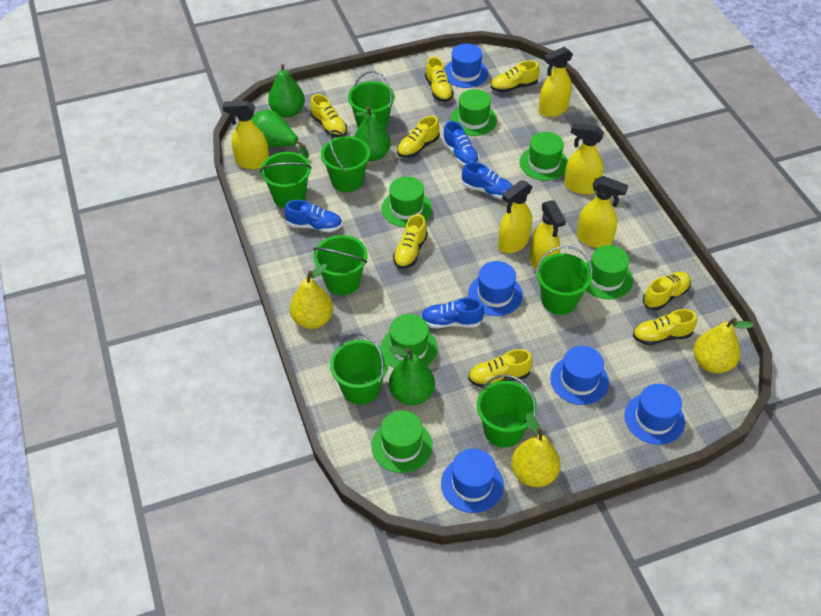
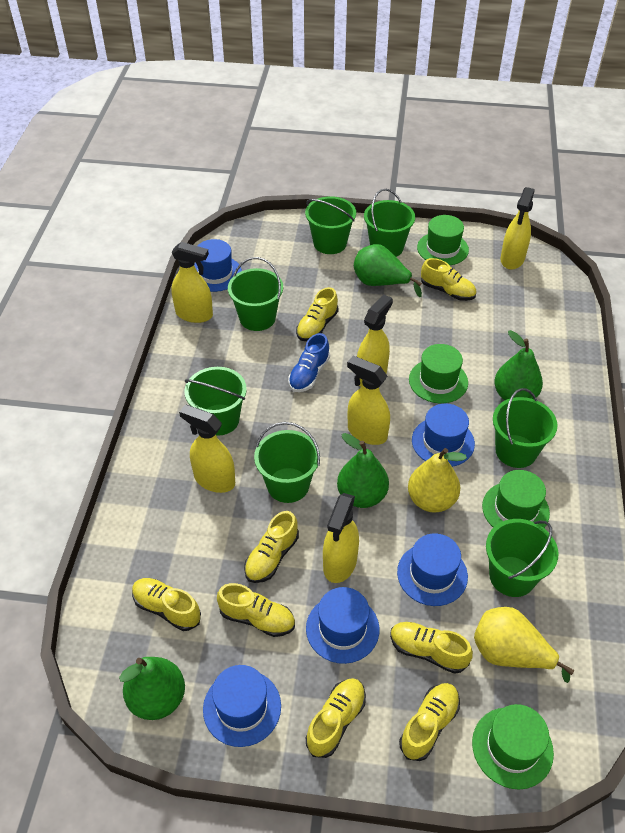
blue shoe: [284,200,342,232] [421,298,484,328] [443,121,479,166] [462,162,513,199] = 4 -> [288,333,330,392] = 1
green hat: [371,410,433,473] [381,176,432,227] [381,314,438,368] [450,89,497,136] [520,132,568,181] [586,245,633,300] = 6 -> [409,344,468,403] [417,215,469,265] [472,704,554,790] [482,470,550,528] = 4
yellow pear: [290,264,333,329] [511,413,561,487] [694,318,754,373] = 3 -> [408,448,467,512] [474,607,574,683] = 2

